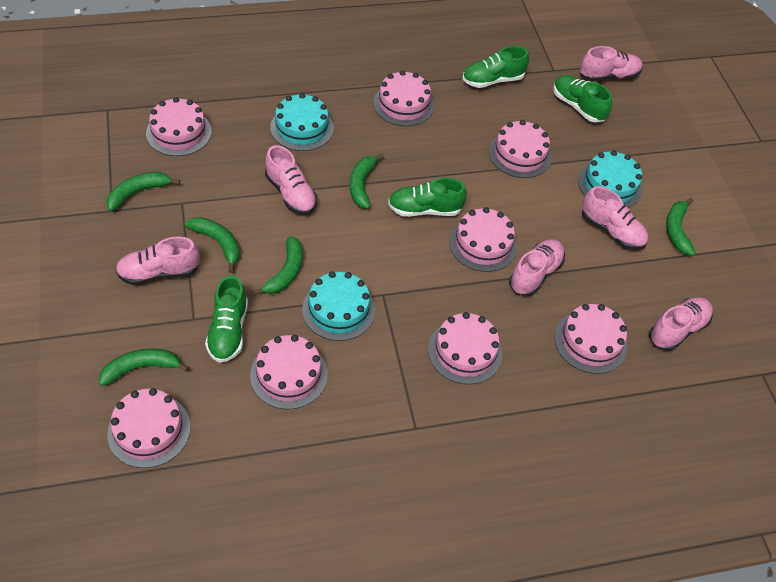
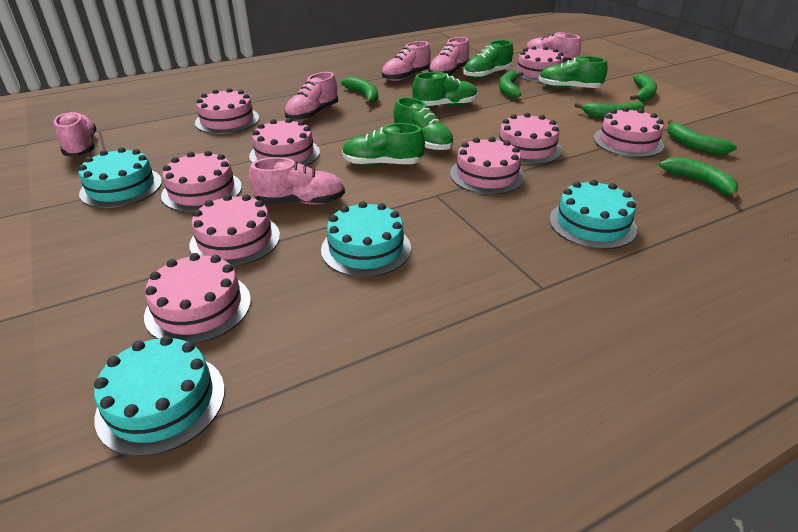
green shoe: [205,275,248,363] [388,178,467,217] [462,46,529,88] [553,75,612,122] = 4 -> [342,123,425,166] [394,97,454,151] [412,72,478,106] [463,40,513,79] [539,56,608,88] = 5
pink cake: [107,388,190,468] [146,97,212,156] [250,335,328,409] [373,70,434,126] [428,312,502,385] [449,207,517,272] [489,120,552,178] [555,304,627,374] = 8 -> [144,253,251,344] [161,151,242,212] [189,194,280,267] [195,88,259,134] [249,118,320,165] [450,137,525,194] [496,113,562,165] [513,46,564,82] [593,107,664,158] = 9
turquoise cake: [270,93,334,151] [302,271,375,341] [578,150,642,208] = 3 -> [78,147,162,208] [94,335,225,457] [321,201,411,277] [549,179,637,249] = 4

